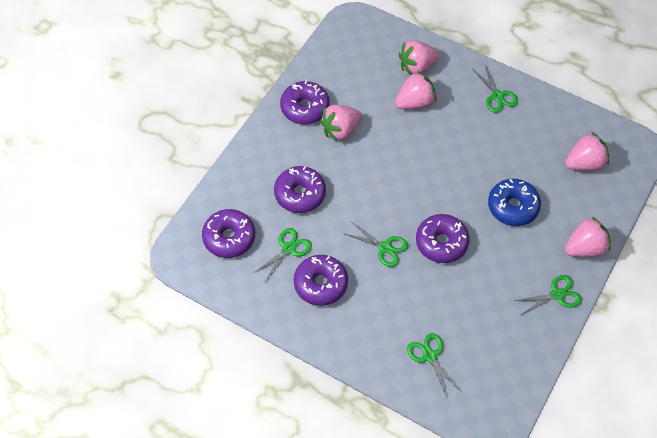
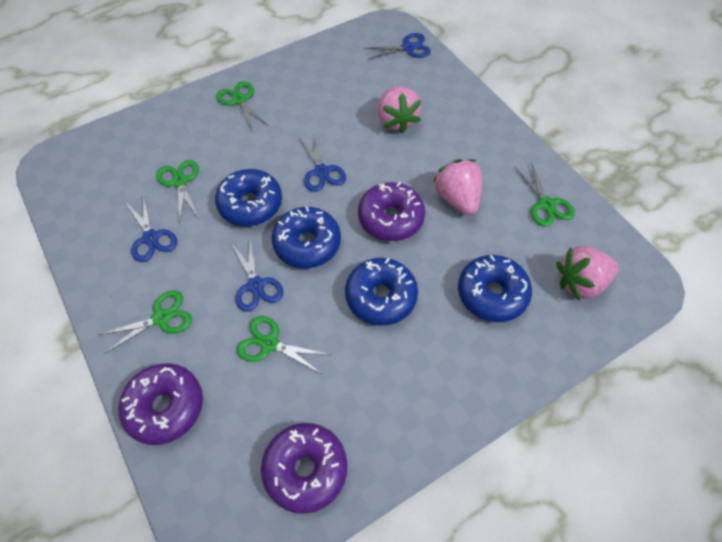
blue donut: [488,179,541,226] = 1 -> [215,169,282,226] [271,206,341,268] [345,258,418,326] [458,255,532,322] = 4
blue scissors: none = 0 -> [126,194,177,262] [231,240,283,312] [299,133,346,192] [363,33,431,60] = 4
pink strawberry: [320,105,362,142] [395,71,437,109] [399,40,439,75] [565,132,609,171] [565,217,611,257] = 5 -> [378,86,421,133] [433,159,482,215] [556,246,619,301] = 3
purple donut: [202,209,255,258] [274,166,326,213] [280,80,330,124] [294,255,348,306] [416,214,470,263] = 5 -> [119,363,203,445] [261,423,347,514] [358,182,425,241] = 3

